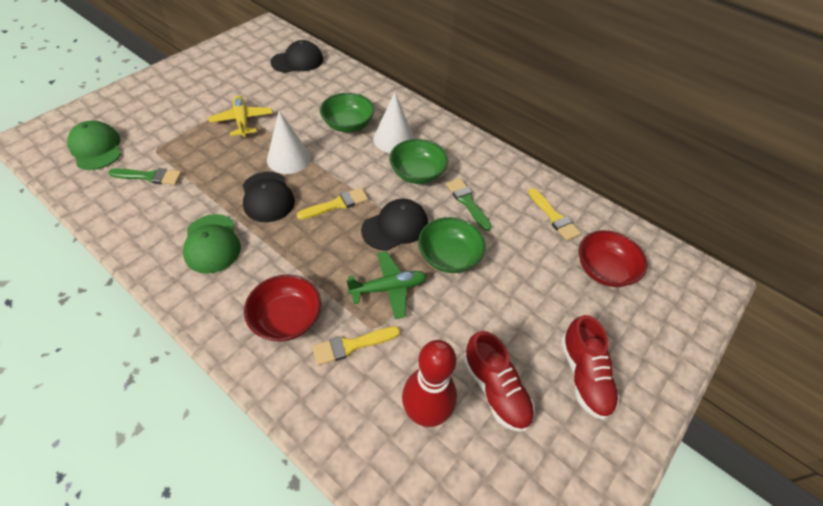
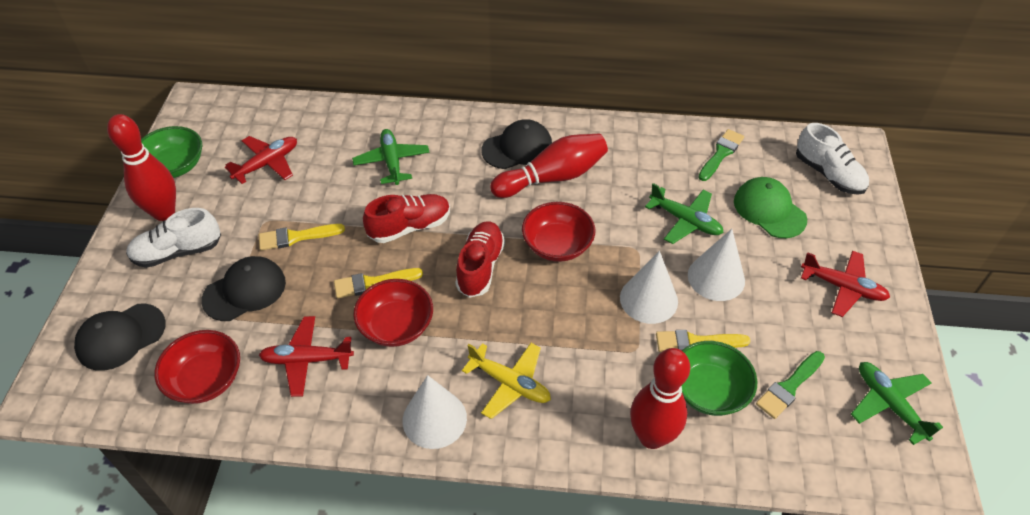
green bowl: [320,93,374,132] [389,139,448,184] [418,217,486,273] = 3 -> [141,126,202,178] [682,341,757,416] = 2
green cap: [67,121,121,170] [183,214,241,274] = 2 -> [734,177,807,238] = 1
green plane: [346,251,427,319] = 1 -> [352,129,430,185] [645,183,724,244] [851,362,943,445] = 3
red bowl: [244,275,321,342] [579,230,647,287] = 2 -> [154,330,240,404] [353,279,433,347] [522,202,595,262] = 3
red bowling pin: [402,340,457,427] = 1 -> [107,114,176,221] [490,133,608,198] [630,348,690,449] = 3
red plane: none = 0 -> [225,136,297,184] [259,316,354,397] [801,250,890,317] = 3
white cone: [267,111,311,174] [373,92,414,153] = 2 -> [403,375,467,449] [620,251,678,324] [688,229,745,301] = 3
white shoe: none = 0 -> [126,208,221,268] [796,123,869,195] = 2

